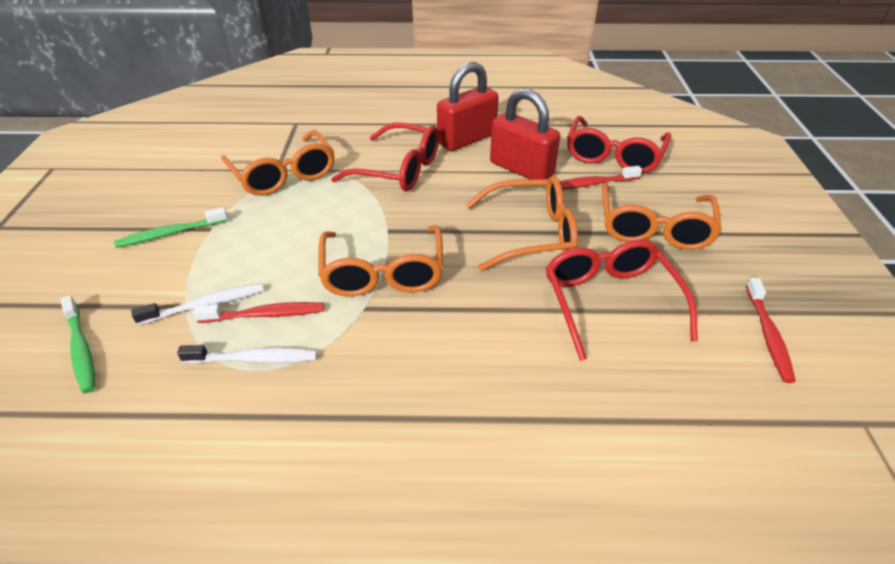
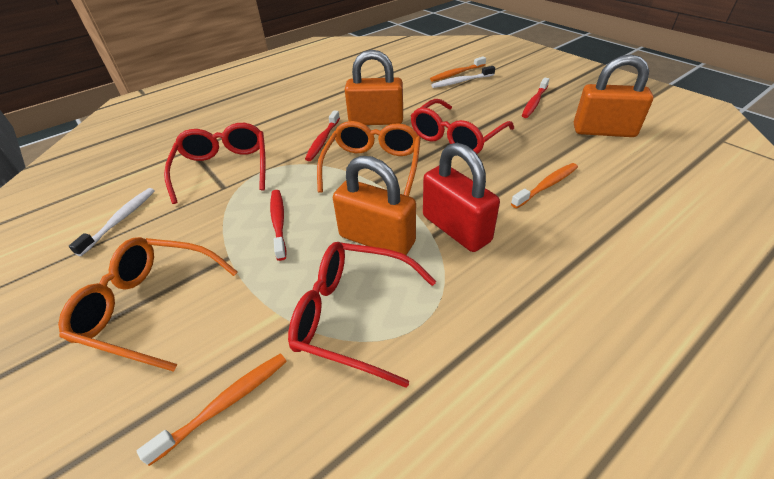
green toothbrush: [60,295,95,394] [114,207,228,248] = 2 -> none = 0
orange glasses: [221,130,335,196] [318,225,443,297] [466,176,578,271] [602,183,722,250] = 4 -> [58,237,237,372] [317,121,421,196] = 2
orange padlock: none = 0 -> [333,156,416,255] [345,50,403,125] [574,54,653,137] = 3
orange toothbrush: none = 0 -> [137,353,287,466] [430,56,486,82] [511,163,578,208] = 3
red padlock: [437,62,499,151] [490,88,560,179] = 2 -> [423,143,500,252] = 1

